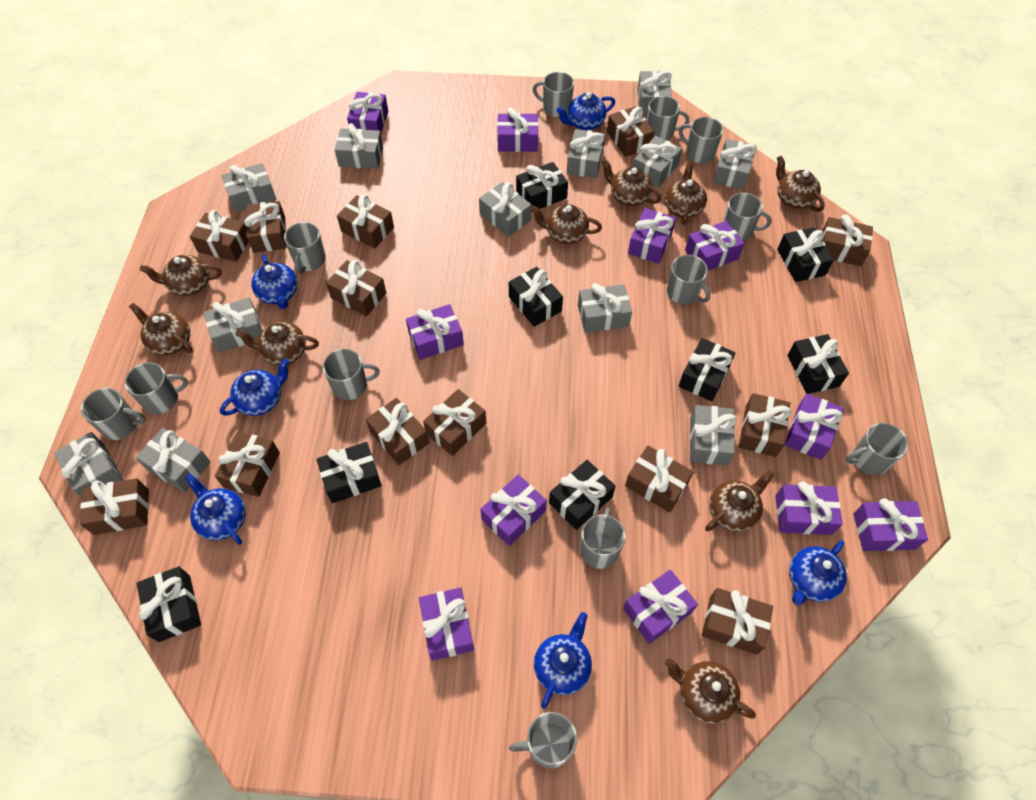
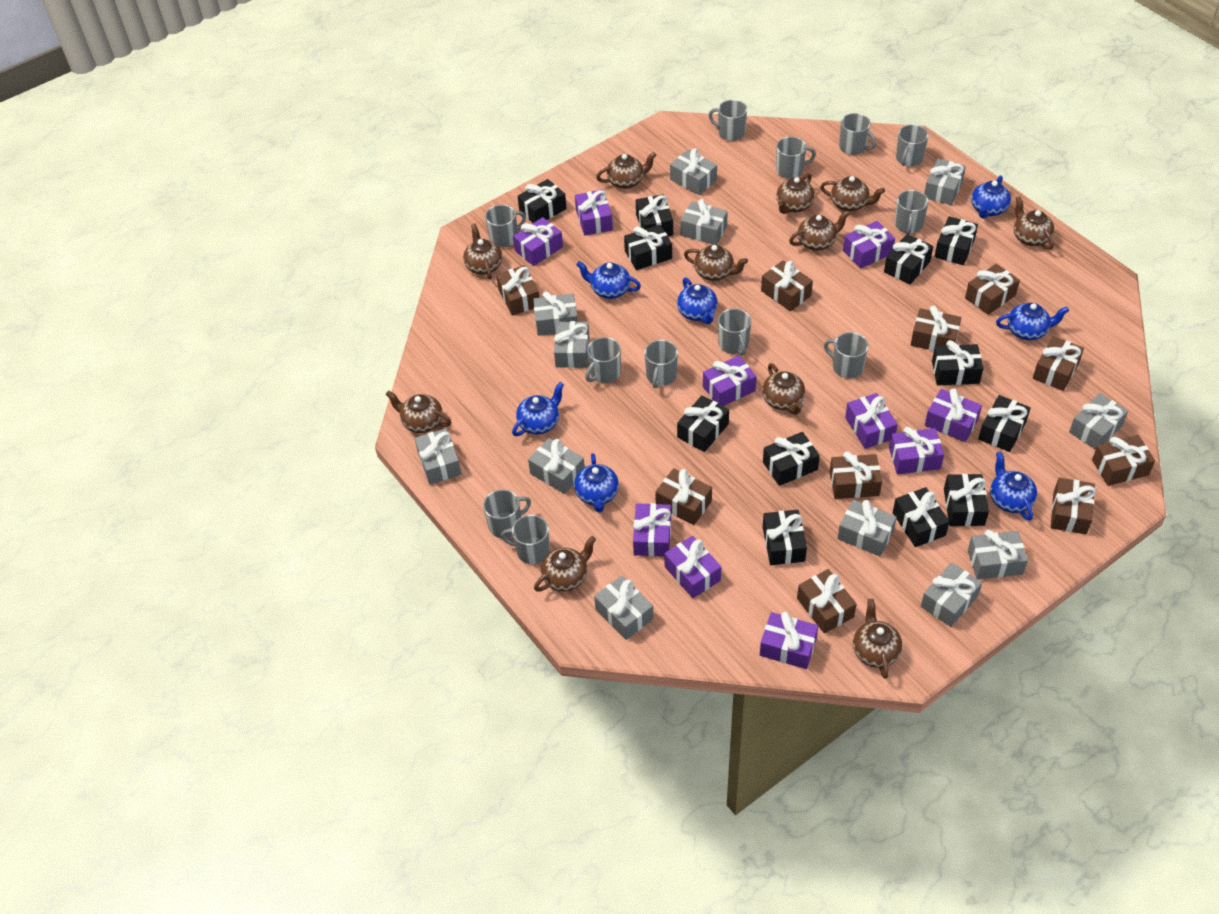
black gift: [136,566,201,642] [317,442,382,503] [509,267,563,327] [516,162,568,212] [549,460,615,530] [679,338,736,402] [777,227,834,282] [787,334,849,394] = 8 -> [518,179,567,223] [624,225,672,270] [636,194,673,236] [677,395,729,452] [763,432,820,486] [763,510,807,565] [884,234,933,284] [893,487,950,547] [932,340,984,385] [934,216,978,265] [944,474,989,526] [978,395,1031,452] = 12
blue teapot: [185,473,246,545] [220,358,289,416] [251,254,298,309] [534,612,592,709] [556,92,615,130] [789,540,847,605] = 6 -> [512,382,564,436] [574,453,619,513] [576,261,641,299] [677,278,718,324] [971,175,1011,219] [990,452,1037,521] [996,303,1069,340] = 7
brown gift: [80,478,149,535] [190,210,248,262] [215,431,280,497] [244,201,286,253] [326,260,386,317] [337,194,394,248] [366,398,429,465] [423,389,486,456] [607,107,655,157] [625,446,693,513] [702,588,773,655] [739,393,791,457] [822,214,873,266] = 13 -> [496,265,540,316] [655,468,712,525] [761,260,813,311] [797,569,857,633] [829,451,882,499] [911,306,961,351] [965,264,1020,315] [1033,336,1084,391] [1051,478,1096,535] [1092,435,1155,486] = 10
brown teapot: [129,303,193,355] [140,255,222,296] [235,322,319,365] [531,204,602,244] [602,159,661,206] [665,161,707,225] [665,658,756,724] [705,470,775,532] [776,156,825,212] = 9 -> [386,391,451,433] [463,224,502,279] [534,536,596,592] [596,152,656,189] [684,245,748,281] [762,363,805,415] [776,173,815,214] [789,210,849,251] [820,176,885,211] [853,599,902,679] [1014,196,1054,250] = 11
purple gift: [347,92,388,133] [406,304,464,360] [419,587,474,661] [480,475,547,546] [497,108,539,152] [623,570,698,644] [628,208,676,264] [685,221,744,271] [775,481,843,535] [785,394,843,460] [853,498,928,551] = 11 -> [513,217,563,266] [575,190,613,236] [633,503,671,557] [664,536,721,598] [703,355,757,406] [760,612,818,669] [843,221,895,269] [845,393,898,449] [889,427,944,474] [925,388,982,442] = 10

